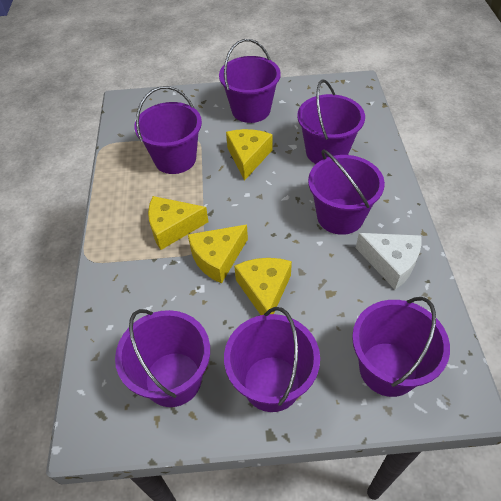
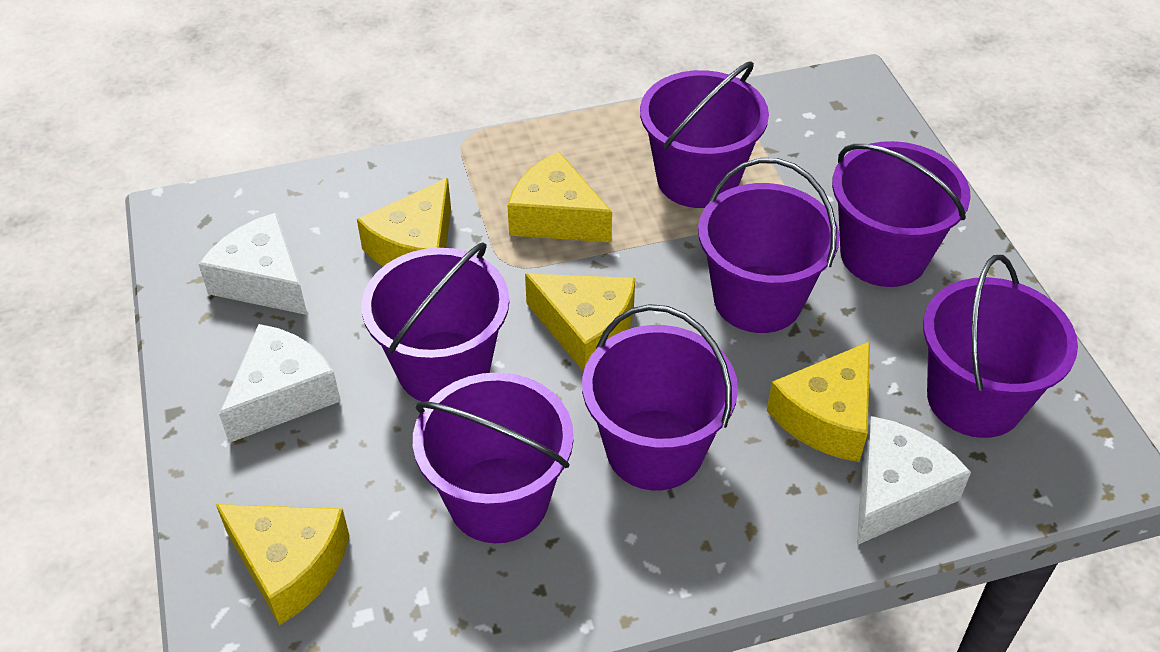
white cheese: [356,233,422,289] = 1 -> [198,213,307,315] [219,324,341,443] [857,416,971,545] = 3
yellow cheese: [148,196,208,250] [188,225,248,284] [226,129,272,181] [234,258,292,315] = 4 -> [216,504,350,626] [357,178,451,266] [507,152,612,242] [525,274,635,372] [767,341,870,462] = 5

